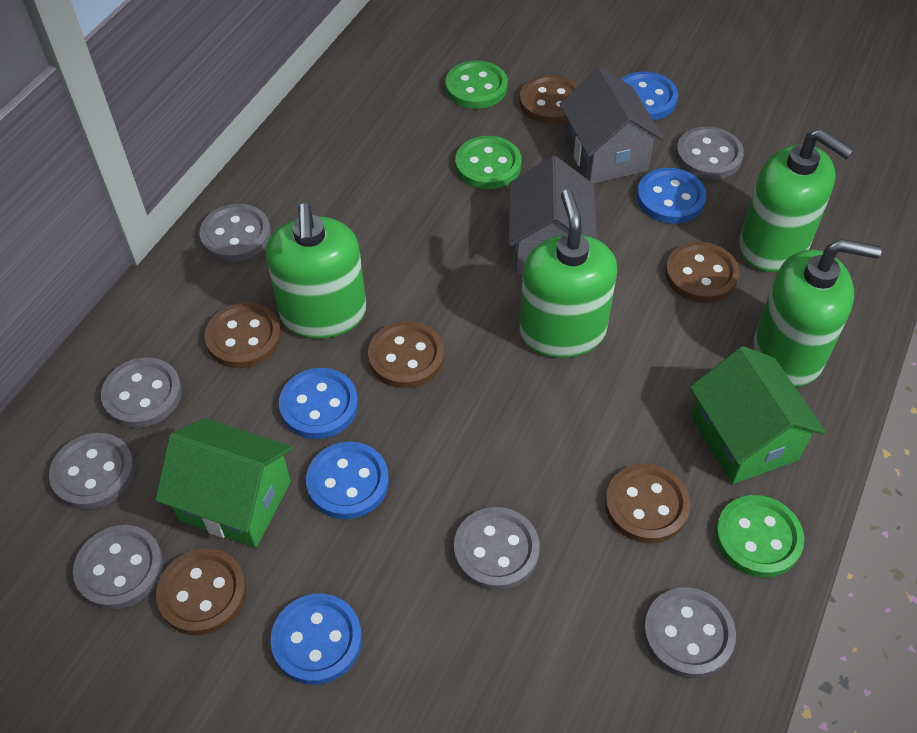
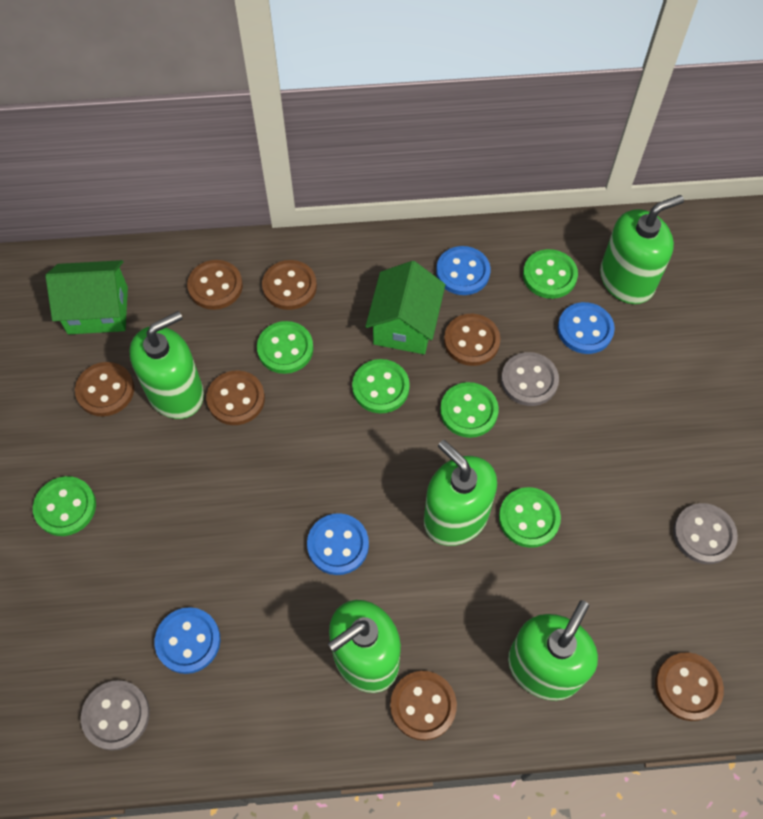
blue button: [270,593,362,685] [279,368,358,439] [306,442,389,519] [621,72,678,120] [637,168,706,224] = 5 -> [154,607,220,674] [307,513,369,575] [436,246,491,295] [558,302,615,354] = 4
brown button: [156,548,247,635] [205,302,281,368] [368,321,444,388] [519,75,578,124] [605,464,690,543] [665,242,739,303] = 6 -> [75,362,134,416] [187,260,243,310] [206,370,265,425] [262,260,317,310] [390,671,457,740] [444,314,501,366] [655,652,724,721] = 7
green button: [445,61,508,109] [455,136,522,189] [715,495,804,578] = 3 -> [33,476,96,536] [257,321,313,374] [352,359,410,414] [440,382,499,438] [499,487,561,548] [523,249,578,299] = 6
green soap dispenser: [266,203,366,339] [519,189,617,358] [739,129,854,272] [753,239,882,387] = 4 -> [129,311,204,419] [328,600,401,693] [424,440,497,546] [508,600,598,701] [600,195,684,304] = 5
grey button: [49,433,135,509] [73,525,164,610] [101,357,182,428] [199,204,271,262] [454,507,540,590] [643,587,736,678] [676,127,744,179] = 7 -> [81,680,150,751] [501,352,559,406] [673,503,738,564] = 3
grey house: [509,156,597,274] [560,67,664,184] = 2 -> none = 0

